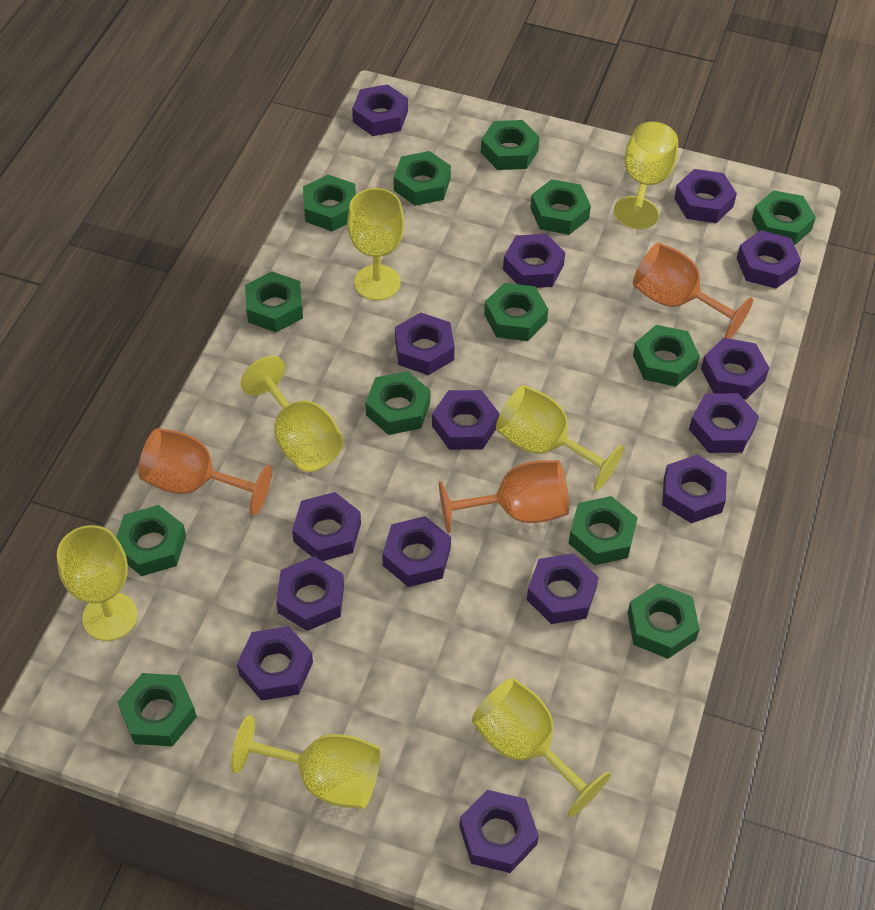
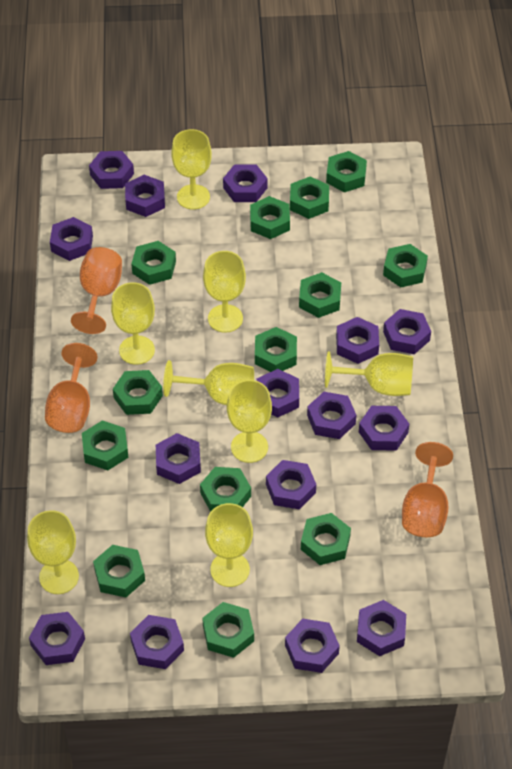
yellow goblet: [57,525,138,641] [231,715,381,809] [241,356,344,472] [347,188,405,301] [472,678,611,817] [496,385,624,490] [614,122,678,229] = 7 -> [27,510,79,594] [111,282,155,365] [163,360,254,405] [171,129,212,209] [203,251,246,333] [205,503,253,587] [227,380,272,463] [325,351,413,396] = 8

